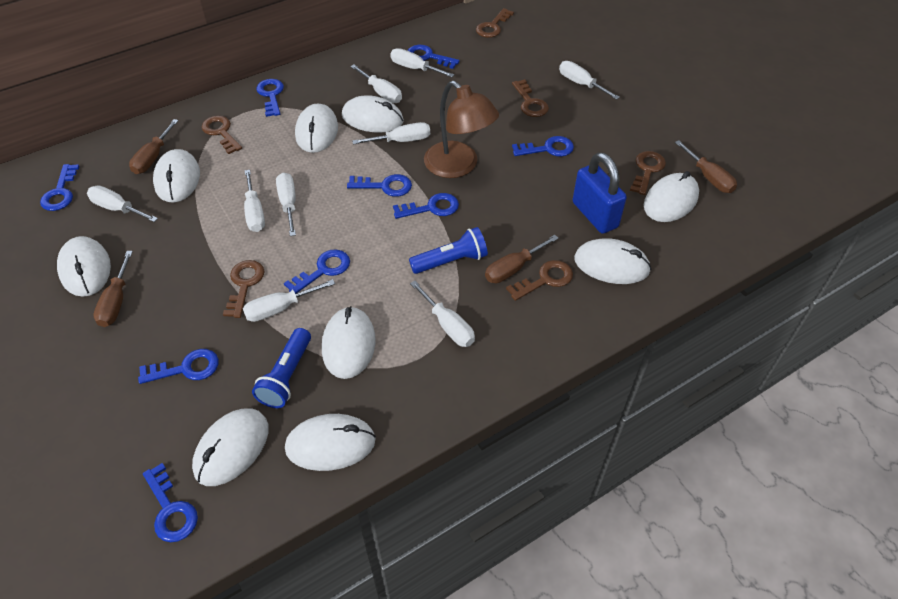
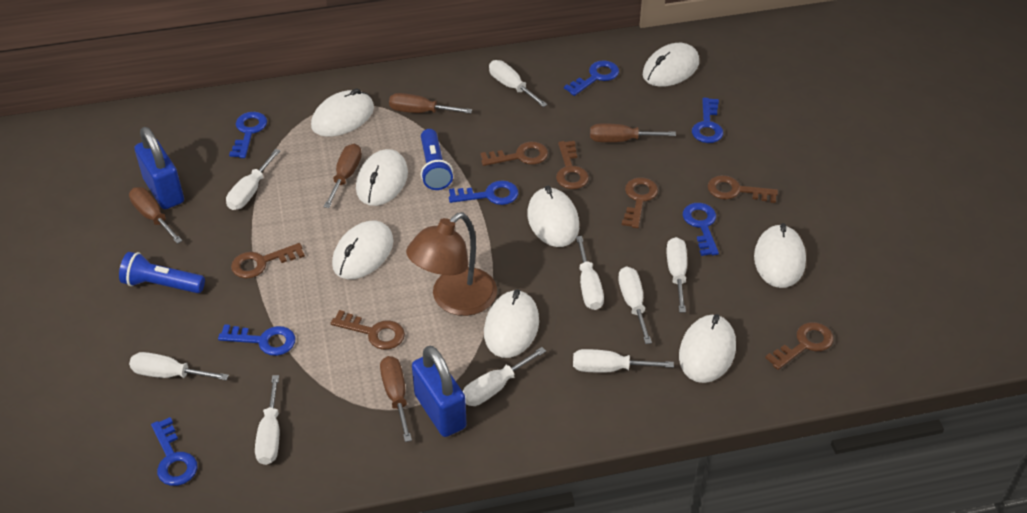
blue key: [40,164,79,211] [138,349,219,384] [143,463,198,542] [256,79,284,117] [284,249,350,294] [347,174,412,197] [393,193,459,219] [408,45,460,69] [512,136,574,157] = 9 -> [151,417,197,486] [218,324,295,356] [229,112,267,158] [449,180,518,205] [564,60,619,96] [683,203,719,256] [692,98,723,143] = 7
blue padlock: [573,152,627,234] = 1 -> [134,127,184,209] [412,346,467,437] = 2
brown key: [202,116,242,154] [223,260,265,318] [476,8,514,38] [506,260,573,301] [512,79,549,117] [630,151,666,195] = 6 -> [231,243,305,279] [331,310,405,350] [480,142,548,166] [556,141,589,189] [622,177,658,228] [708,175,778,203] [765,322,833,370] = 7
brown screwdriver: [93,251,133,327] [129,119,179,174] [485,235,559,283] [675,140,737,193] = 4 -> [129,187,183,244] [324,144,362,208] [380,356,412,442] [389,93,472,113] [590,123,676,142] = 5
white mouse: [57,236,111,297] [153,149,200,202] [192,408,269,486] [285,414,376,471] [295,103,338,153] [322,306,375,379] [342,95,404,133] [574,238,651,284] [644,171,699,222] = 9 -> [311,88,374,137] [332,220,393,279] [356,149,408,206] [484,289,539,358] [527,186,579,247] [643,43,699,87] [679,314,736,383] [754,223,806,288] = 8

